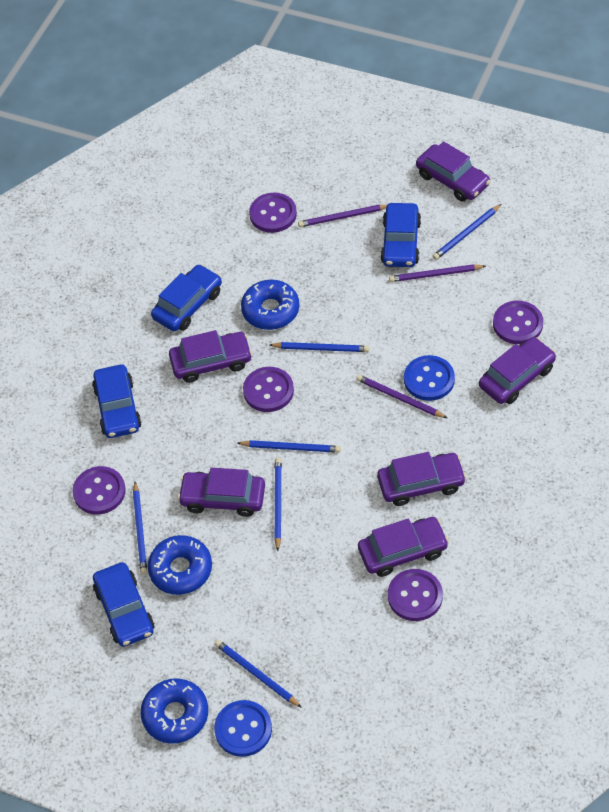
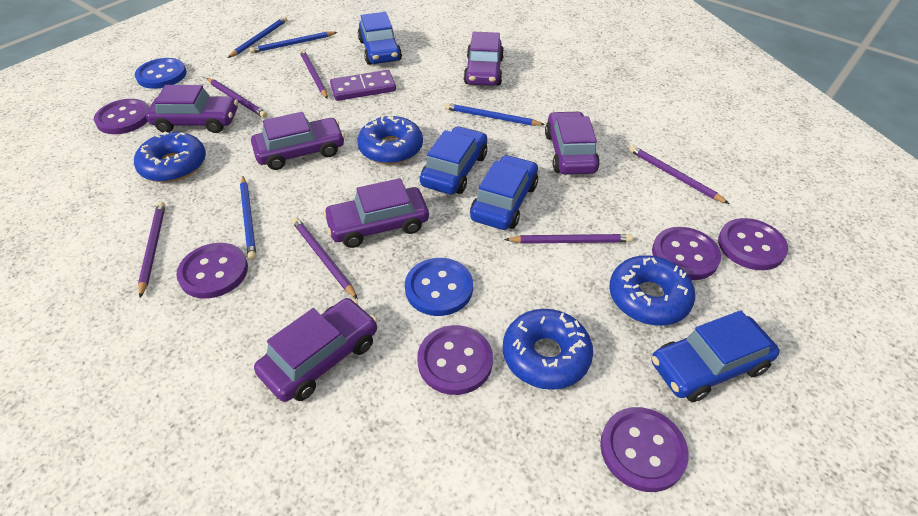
blue donut: [141,678,208,744] [148,535,212,595] [241,280,299,330] = 3 -> [134,131,206,182] [358,115,423,164] [503,309,593,390] [609,255,695,325] = 4
blue pencil: [133,482,147,574] [215,640,302,708] [238,440,341,453] [270,342,369,352] [274,458,282,551] [433,204,501,260] = 6 -> [228,16,287,58] [240,176,256,260] [249,31,337,53] [445,103,545,126] = 4
purple button: [72,466,126,515] [243,367,294,412] [249,193,297,233] [388,569,443,621] [493,301,543,344] = 5 -> [94,99,149,134] [176,243,248,299] [417,325,493,395] [600,407,689,492] [652,227,721,280] [718,218,788,270] = 6
purple domino: none = 0 -> [330,70,396,101] = 1
purple pencil: [298,205,387,227] [356,375,447,418] [389,264,485,282] = 3 -> [138,202,165,298] [207,78,267,118] [292,217,358,299] [300,49,328,99] [504,234,633,244] [629,145,729,204] = 6

